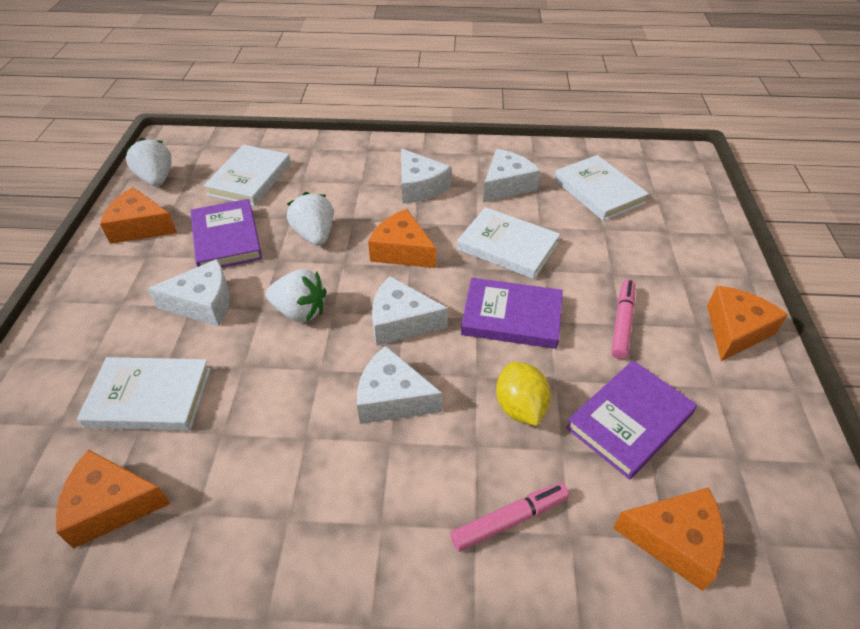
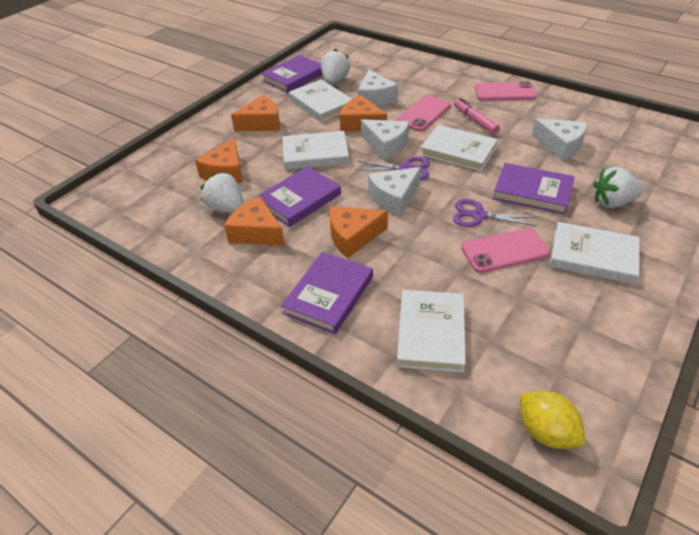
pink marker: [450,483,569,551] [611,280,635,359] = 2 -> [454,98,500,134] = 1
pink phone: none = 0 -> [396,95,451,131] [461,228,550,273] [475,81,537,101] = 3
purple book: [190,199,262,268] [461,278,563,349] [566,360,697,480] = 3 -> [256,166,341,227] [261,55,323,93] [281,252,373,334] [493,163,575,215] = 4
purple scissors: none = 0 -> [356,157,430,180] [453,199,537,227] = 2
white book: [77,357,211,431] [203,145,291,206] [457,207,560,279] [554,155,649,221] = 4 -> [283,131,349,170] [289,79,352,122] [397,290,466,373] [420,125,498,171] [550,222,639,284] = 5
white cheese: [147,259,230,326] [357,346,442,424] [372,276,448,346] [401,149,451,203] [483,149,541,202] = 5 -> [358,70,398,106] [361,119,409,160] [368,167,421,216] [532,118,587,161] = 4

